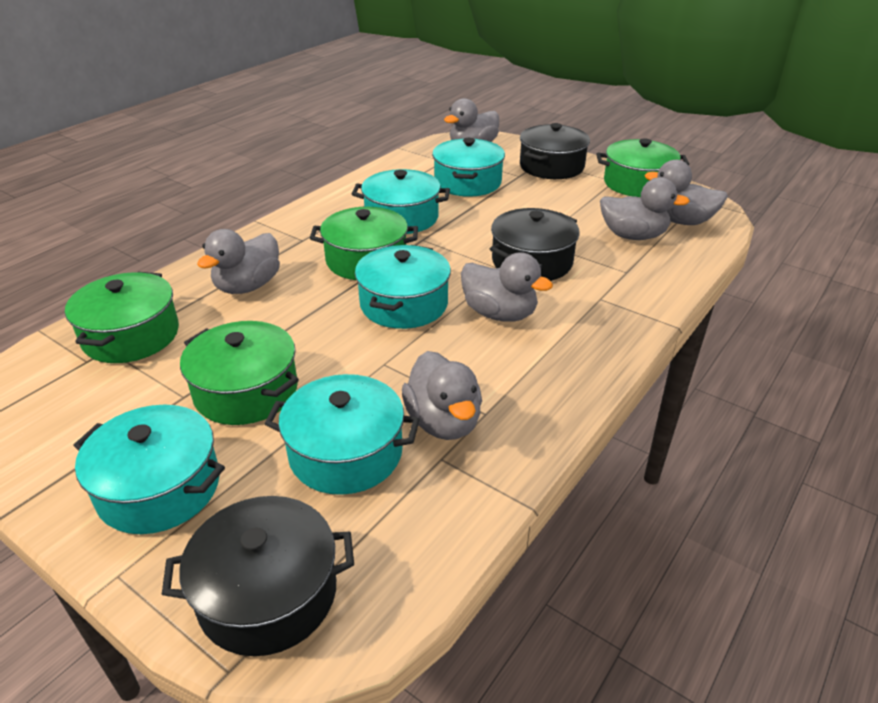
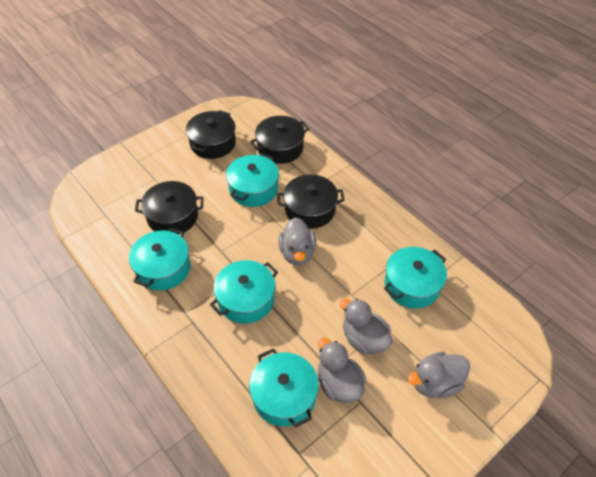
black pot: [162,496,354,656] [490,208,580,281] [520,123,590,179] = 3 -> [135,181,204,234] [186,110,236,159] [250,116,309,164] [277,175,345,229] = 4
green pot: [65,272,179,363] [180,321,299,425] [310,207,418,280] [596,138,689,197] = 4 -> none = 0
grey duck: [197,229,280,294] [402,351,482,440] [444,98,499,142] [461,252,553,322] [600,177,690,240] [644,160,728,225] = 6 -> [278,217,316,266] [318,338,366,403] [339,299,393,355] [408,352,470,398] = 4

